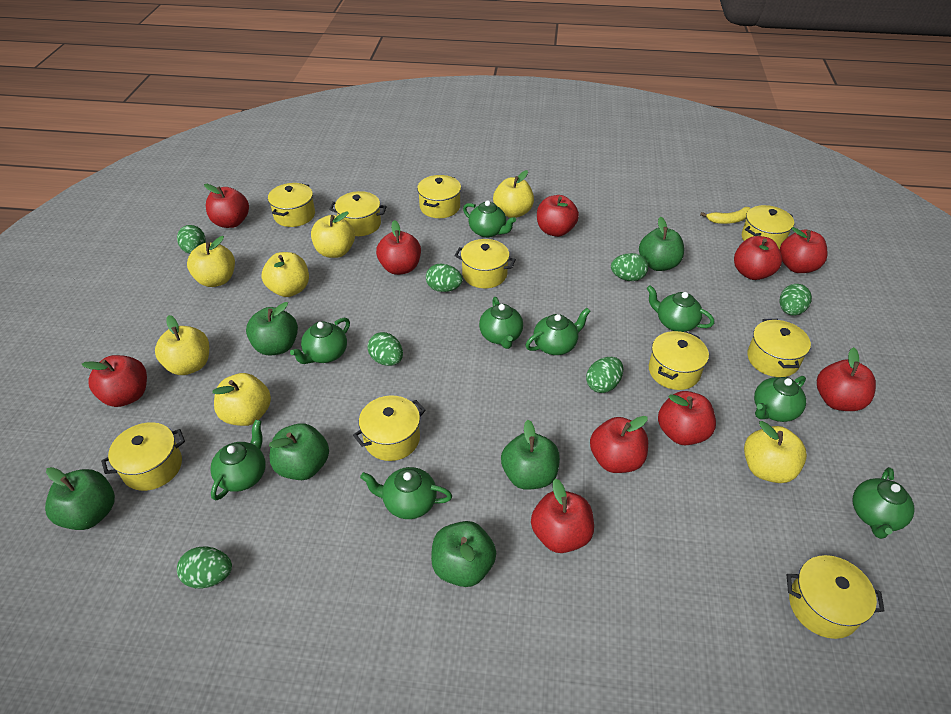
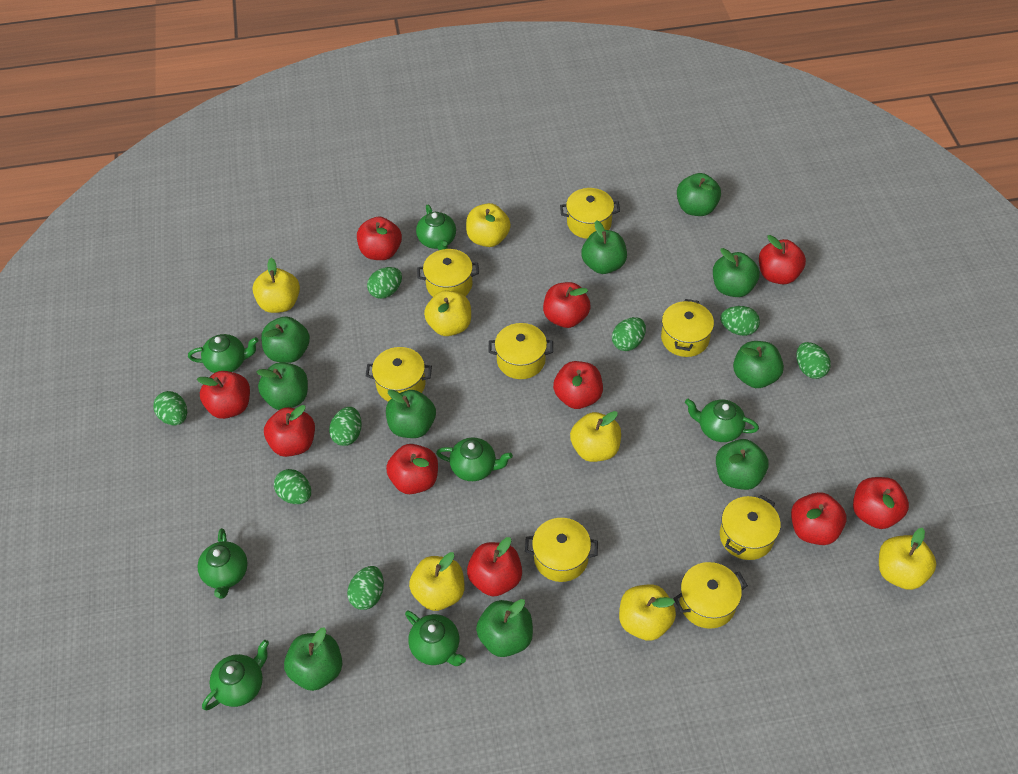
green apple: [45,467,115,530] [246,302,298,356] [269,423,329,480] [431,521,496,587] [501,420,560,490] [639,217,684,271] = 6 -> [256,362,308,410] [261,317,310,363] [284,627,342,691] [386,390,436,438] [476,599,533,657] [581,220,627,274] [677,173,721,216] [713,248,760,297] [716,439,769,490] [733,341,784,388] = 10
green egg: [177,225,206,254] [177,547,232,589] [367,332,403,366] [426,263,463,292] [586,357,623,393] [611,253,648,281] [780,284,812,316] = 7 -> [153,391,187,425] [274,469,311,504] [329,407,362,446] [347,566,384,610] [367,267,402,299] [612,317,646,351] [720,306,760,336] [797,342,831,379] = 8
green teapot: [210,420,266,501] [290,318,350,364] [360,467,452,519] [463,200,516,238] [479,297,523,349] [526,308,591,355] [647,285,714,332] [754,376,806,422] [853,467,915,539] = 9 -> [188,334,259,373] [197,528,248,599] [202,640,269,710] [405,611,466,666] [416,205,456,250] [436,437,513,481] [685,399,759,442] = 7
yellow banana: [700,207,751,224] = 1 -> none = 0
yellow pot: [101,422,185,491] [268,183,315,227] [329,191,387,236] [353,396,426,461] [417,175,461,218] [455,239,516,288] [649,331,709,390] [742,205,794,249] [747,319,811,377] [787,555,885,639] = 10 -> [366,347,432,402] [417,249,479,297] [488,323,553,379] [525,518,598,582] [560,188,620,239] [661,299,714,357] [673,562,748,629] [720,495,781,560] = 8

